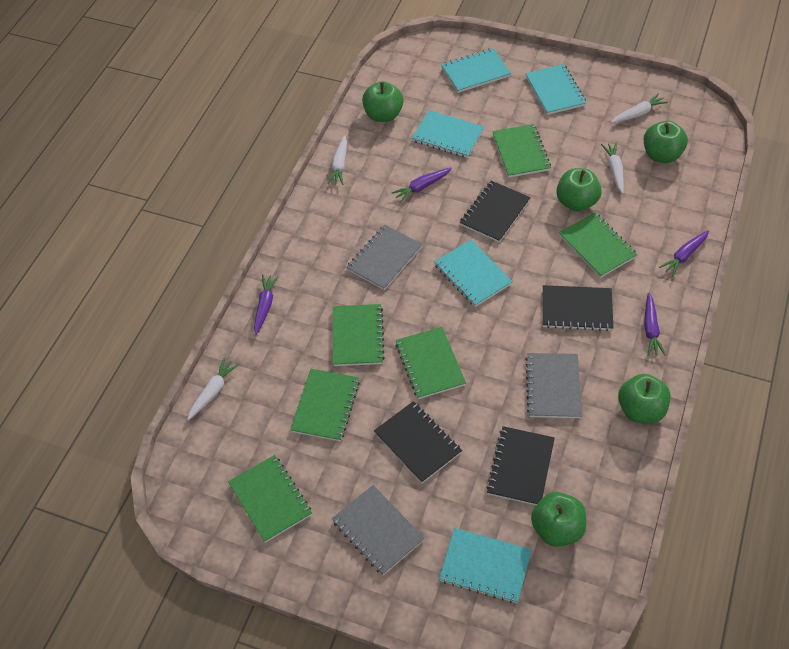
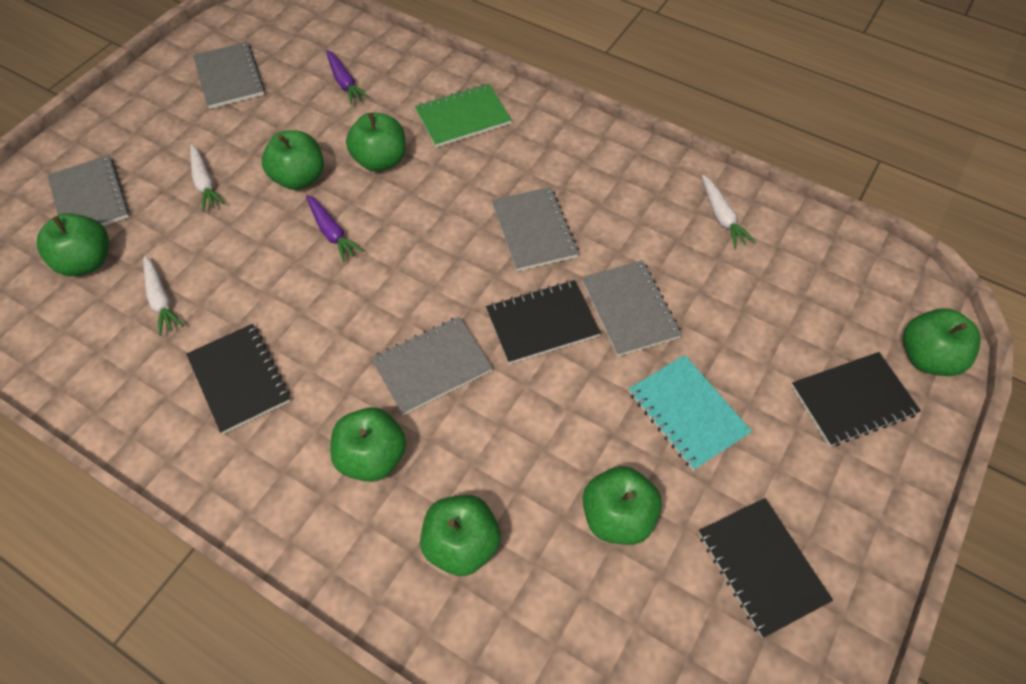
green apple: [362,81,403,122] [531,492,586,547] [556,168,602,211] [618,374,671,423] [644,121,688,163] = 5 -> [37,213,109,276] [262,130,324,190] [330,407,406,482] [346,112,406,172] [420,495,500,576] [583,466,662,545] [903,308,981,376] = 7
green notebook: [228,455,312,543] [291,369,360,442] [333,304,385,366] [395,327,466,399] [492,124,551,178] [559,213,638,278] = 6 -> [415,84,512,147] = 1
grey notebook: [332,485,425,575] [346,225,422,290] [525,353,582,418] = 3 -> [48,155,130,226] [193,42,265,109] [371,316,493,415] [492,187,579,271] [582,260,682,356] = 5
purple carrot: [254,275,279,335] [391,168,452,203] [644,293,666,356] [659,230,709,277] = 4 -> [306,195,363,262] [326,50,369,105] = 2
turquoise notebook: [412,110,484,158] [434,240,513,307] [439,528,531,603] [441,48,511,93] [525,64,586,115] = 5 -> [629,355,752,471] = 1
white carrot: [187,358,239,421] [328,135,347,185] [601,143,624,194] [611,93,668,123] = 4 -> [144,256,184,336] [190,145,225,212] [702,175,755,248] = 3

